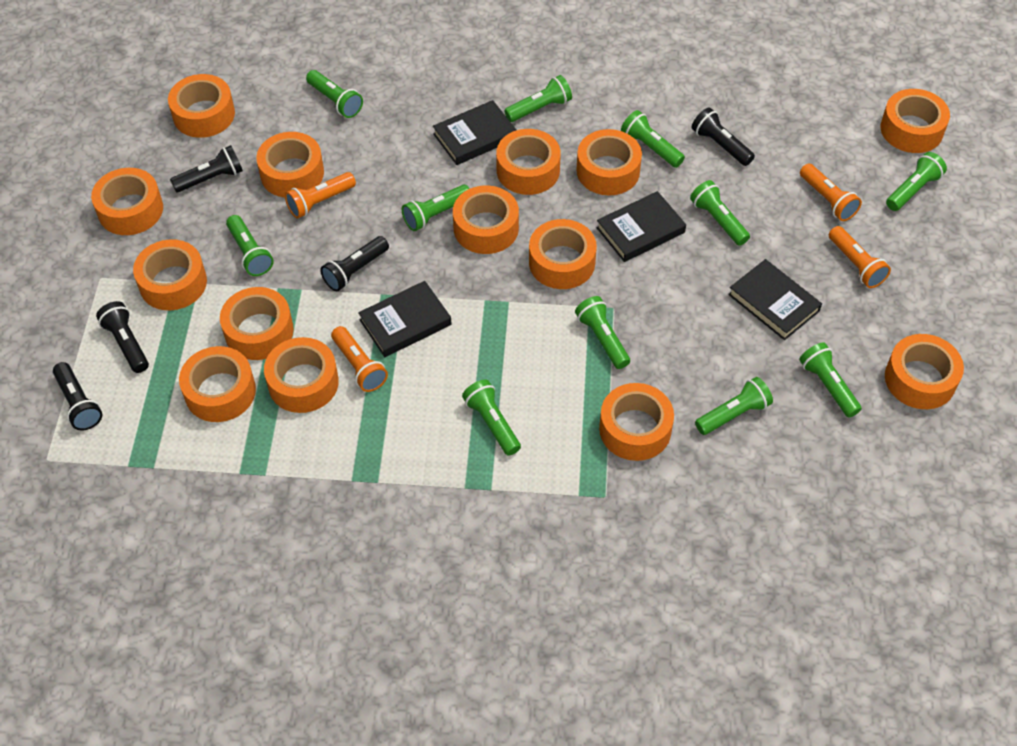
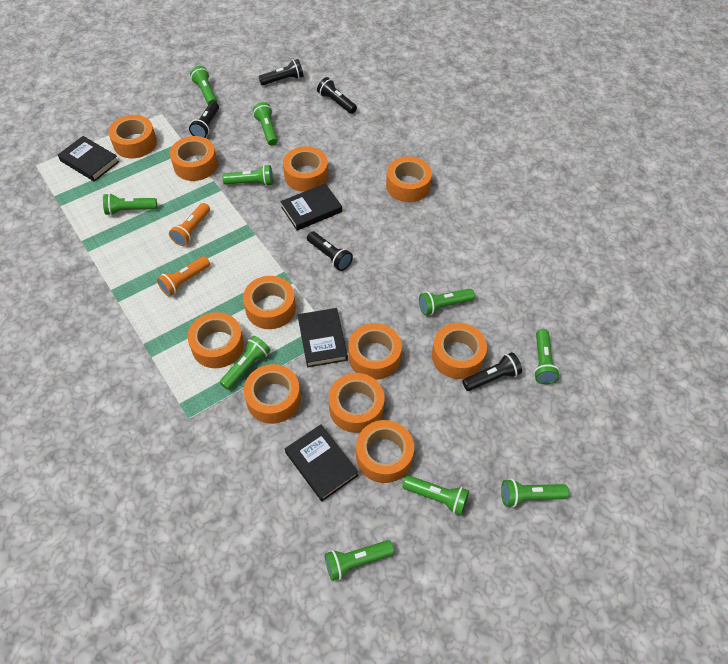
green flashlight: [226,215,274,276] [306,70,363,118] [402,185,470,231] [462,380,521,456] [504,75,572,122] [575,296,630,369] [621,110,685,168] [690,180,750,246] [695,377,773,435] [799,342,862,418] [886,152,947,211] = 11 -> [103,193,157,215] [190,66,217,105] [220,336,271,390] [222,165,273,186] [253,102,278,146] [325,540,394,581] [402,475,469,515] [419,289,475,315] [501,479,569,507] [534,329,560,384] = 10
orange flashlight: [285,172,356,218] [331,326,388,392] [800,163,862,221] [829,226,891,288] = 4 -> [157,256,210,297] [169,203,210,246] = 2
orange tape: [91,168,163,235] [133,239,207,310] [168,74,235,138] [179,346,256,422] [220,287,294,360] [256,132,324,198] [264,337,339,413] [453,185,519,254] [496,129,561,195] [529,219,597,289] [577,129,642,195] [599,383,674,461] [880,89,950,153] [885,334,964,409] = 14 -> [108,115,157,158] [170,136,218,181] [188,312,244,368] [243,276,296,329] [244,364,301,424] [283,146,328,192] [329,373,384,433] [348,323,402,380] [356,420,414,483] [386,156,432,202] [432,323,487,379] = 11

